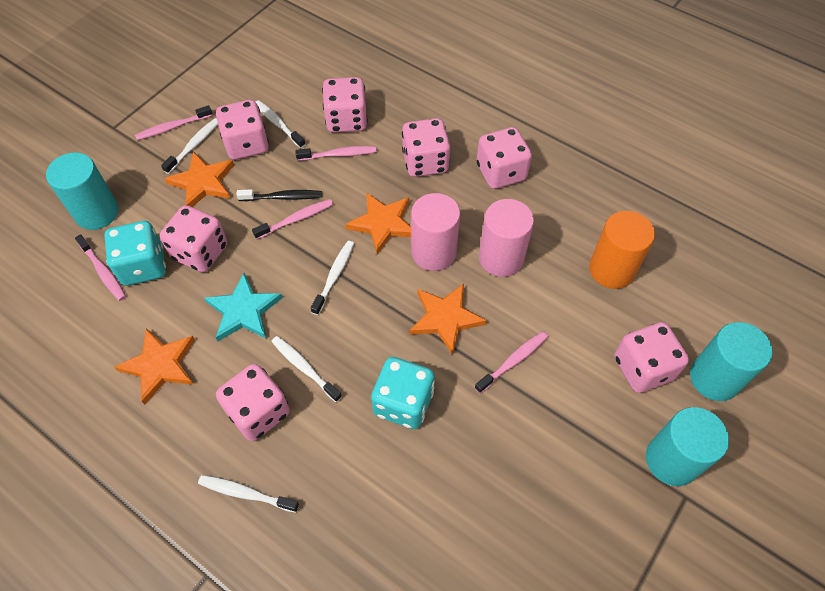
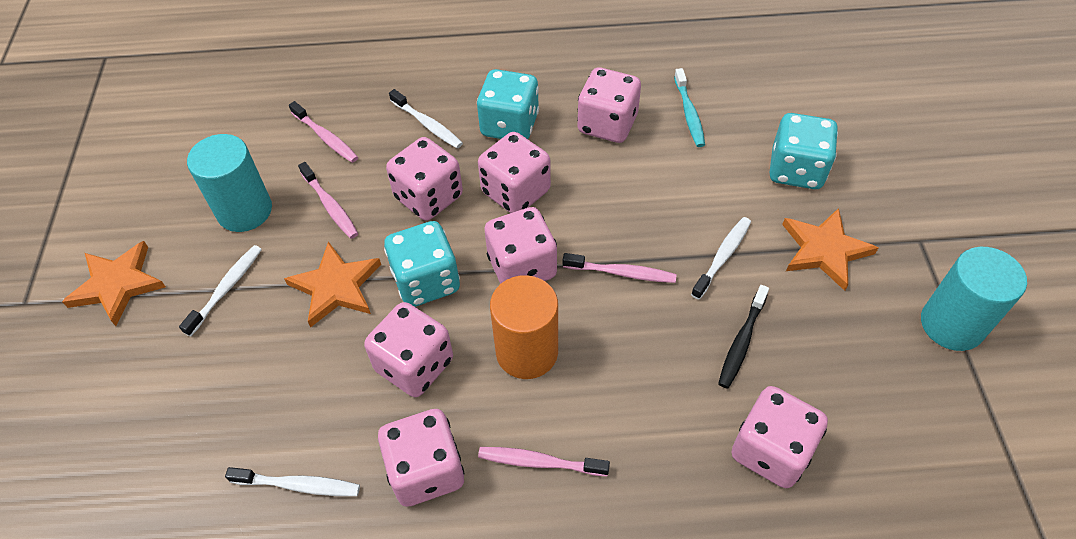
orange star: [114,328,195,405] [165,152,234,207] [345,192,411,255] [409,284,487,355] = 4 -> [62,241,166,326] [284,241,381,327] [782,208,878,291] = 3
pink cylinder: [411,193,460,271] [479,199,534,277] = 2 -> none = 0
pink toothbrush: [75,234,126,301] [135,105,213,140] [252,199,333,239] [295,146,377,161] [475,331,548,394] = 5 -> [289,101,358,163] [298,162,358,239] [478,447,610,476] [563,253,677,283] = 4
turquoise cylinder: [46,152,119,230] [646,407,729,486] [690,322,773,401] = 3 -> [187,134,272,232] [921,247,1027,351] = 2
turquoise dice: [104,221,166,286] [371,357,435,429] = 2 -> [384,221,460,307] [477,69,539,139] [769,113,838,189] = 3
turquoise star: [204,273,283,341] = 1 -> none = 0
turquoise toothbrush: none = 0 -> [674,68,705,147] = 1
white toothbrush: [161,118,218,174] [198,475,299,513] [256,100,306,148] [271,336,342,402] [311,241,354,315] = 5 -> [179,245,262,336] [225,467,360,496] [389,89,463,148] [691,217,751,300] = 4

